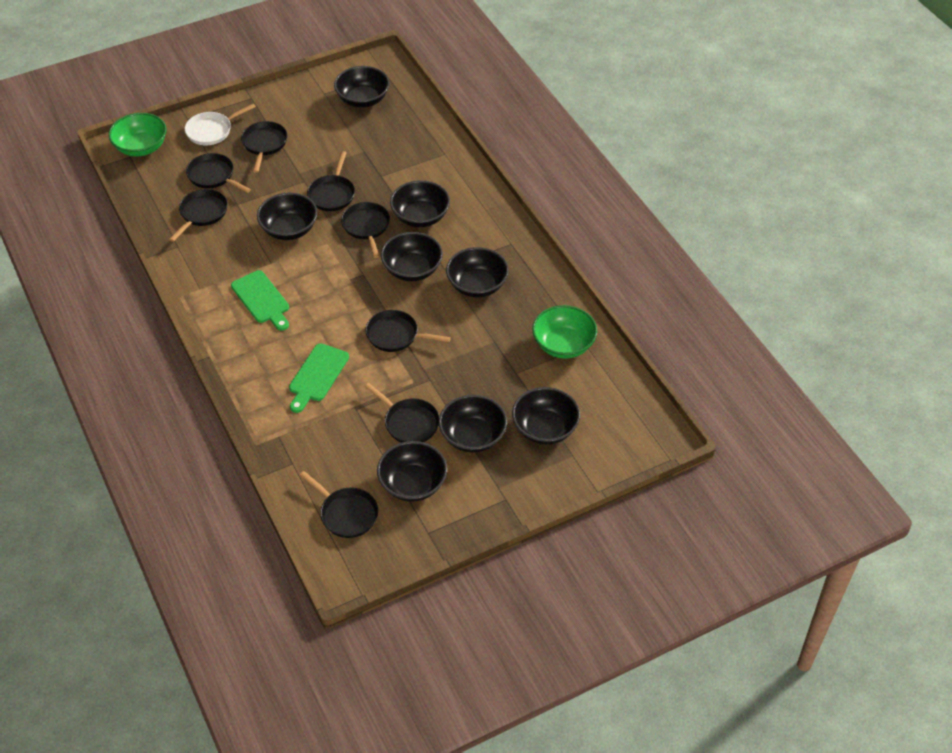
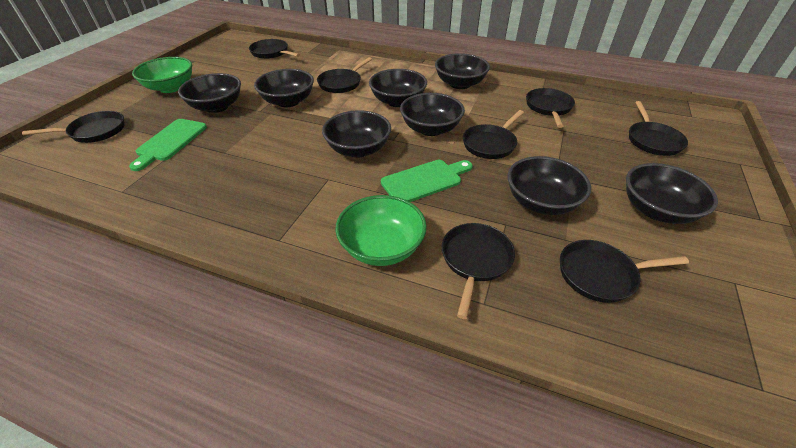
white pan: [185,104,256,145] = 1 -> none = 0

